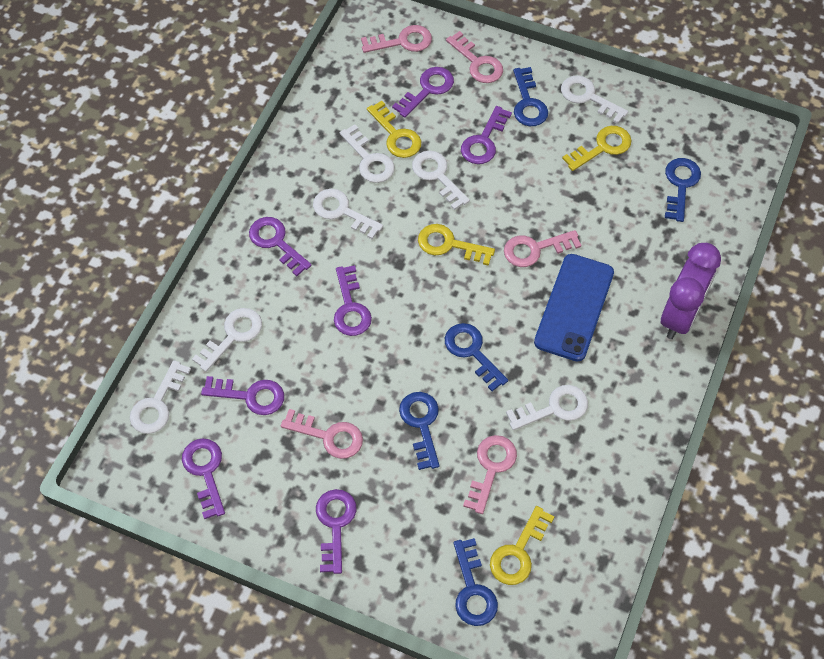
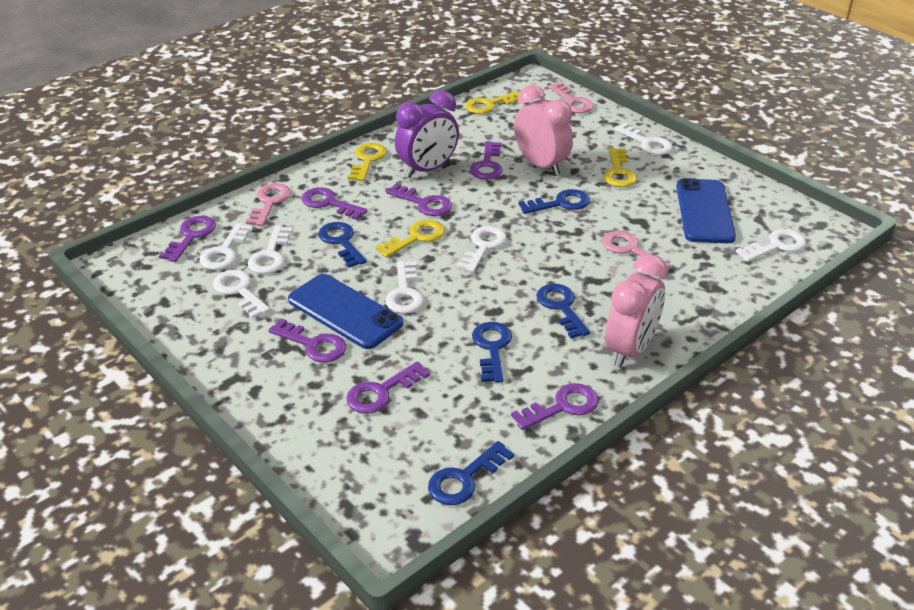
blue phone: [534,254,614,361] = 1 -> [288,274,403,349] [676,178,736,243] = 2
pink clock: none = 0 -> [514,85,573,176] [605,254,668,368] = 2
pink key: [281,409,363,459] [361,25,432,53] [446,31,503,83] [463,435,517,514] [504,230,582,267] = 5 -> [246,183,291,226] [548,82,594,113] [602,231,670,269] = 3

